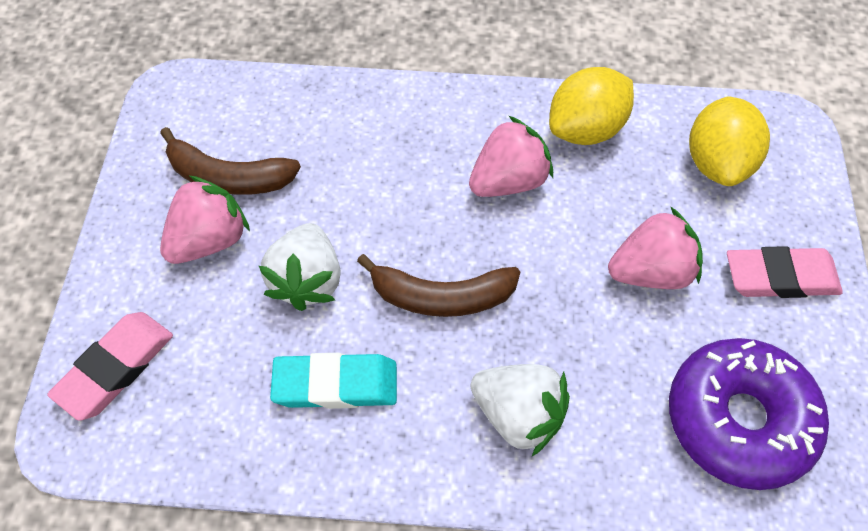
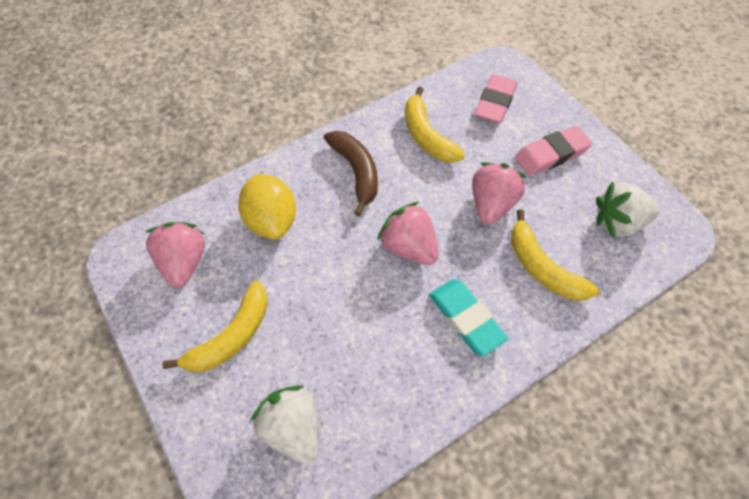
brown banana: [160,127,301,195] [357,254,520,317] = 2 -> [324,131,378,216] = 1
purple donut: [669,338,829,490] = 1 -> none = 0
yellow banana: none = 0 -> [163,281,268,372] [405,86,465,163] [511,209,599,301] = 3
yellow lemon: [549,67,634,145] [689,96,770,186] = 2 -> [238,174,296,240] = 1

